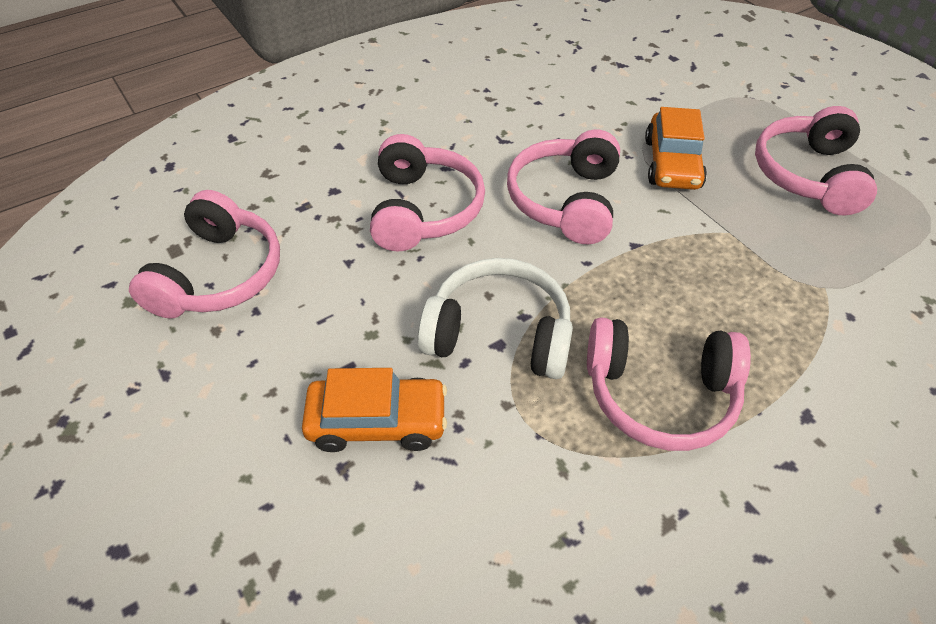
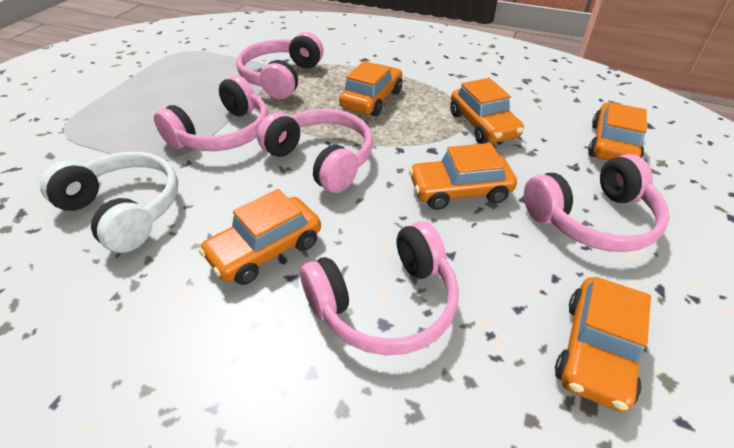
orange car: [302,368,447,452] [645,107,707,190] = 2 -> [199,189,321,285] [339,61,402,117] [409,143,517,210] [450,78,524,144] [555,277,651,412] [588,102,647,161] = 6

